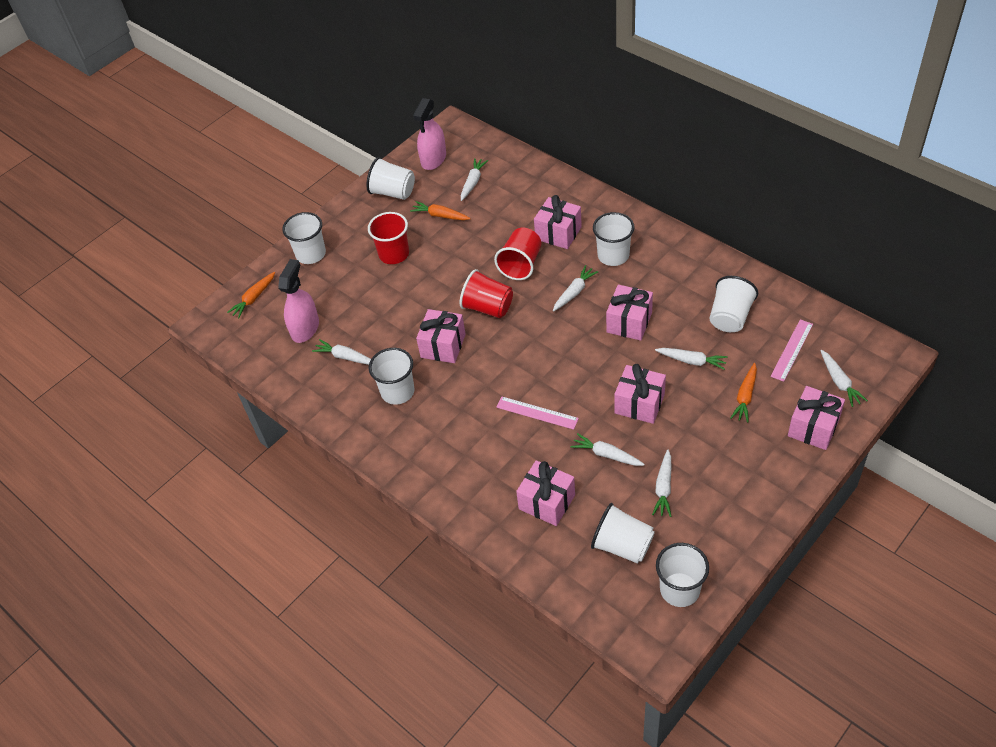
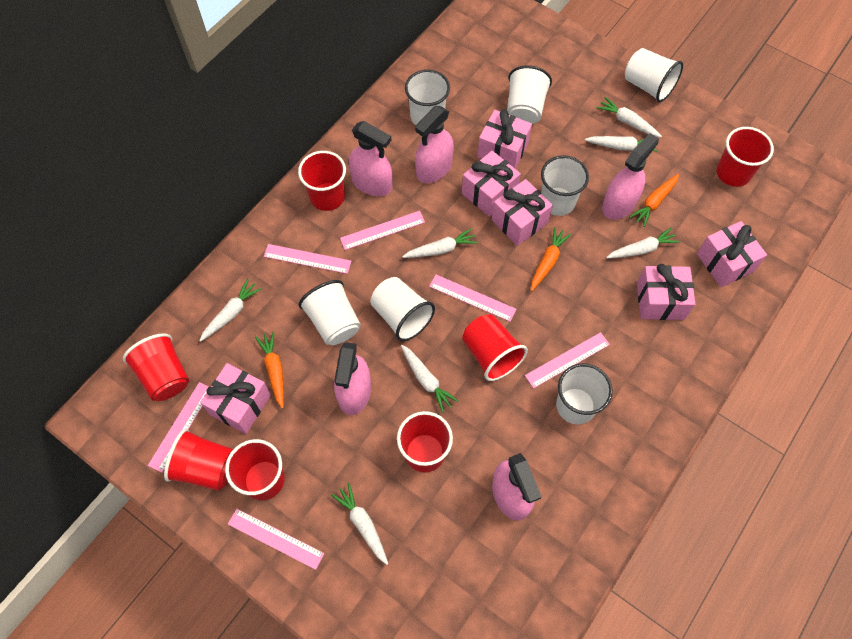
pink ruler: [496,397,579,430] [770,319,813,382] = 2 -> [148,382,209,473] [228,509,324,570] [264,244,351,274] [340,211,425,250] [429,274,516,322] [525,332,610,389] = 6
pink spray bottle: [278,259,319,343] [413,98,446,170] = 2 -> [334,342,371,415] [349,121,393,196] [415,106,454,183] [492,453,542,521] [602,133,659,220] = 5
red cup: [368,212,409,264] [460,269,513,318] [494,228,541,280] = 3 -> [123,333,189,401] [164,429,233,491] [225,439,285,500] [298,151,346,211] [397,411,453,473] [462,314,528,381] [716,127,774,187] = 7

